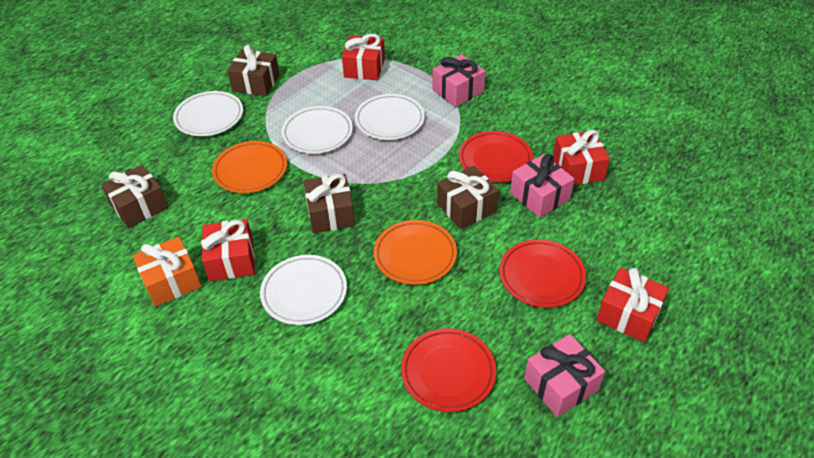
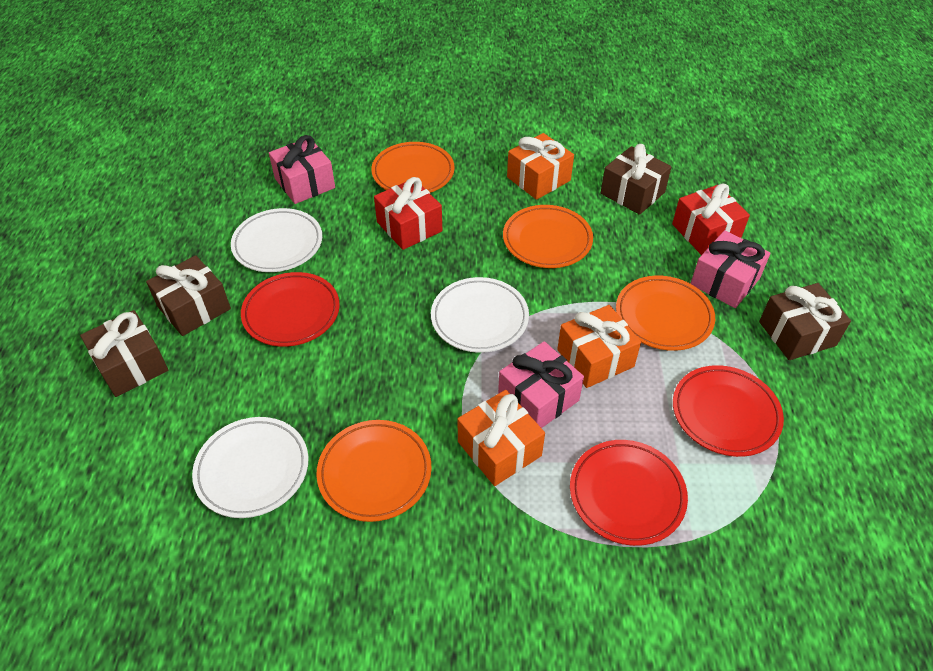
orange gift: [133,237,202,307] = 1 -> [457,390,545,486] [507,133,574,200] [557,305,641,388] = 3
orange plate: [212,141,287,193] [374,220,457,285] = 2 -> [316,420,432,522] [371,142,455,193] [503,205,593,268] [616,276,715,351] = 4
red gift: [201,219,255,281] [342,33,385,80] [553,130,610,185] [596,267,669,342] = 4 -> [374,177,442,250] [672,184,750,255] = 2
white plate: [173,91,243,136] [260,255,347,325] [282,106,353,154] [355,94,425,140] = 4 -> [192,417,308,518] [231,208,322,272] [431,277,529,353] = 3

